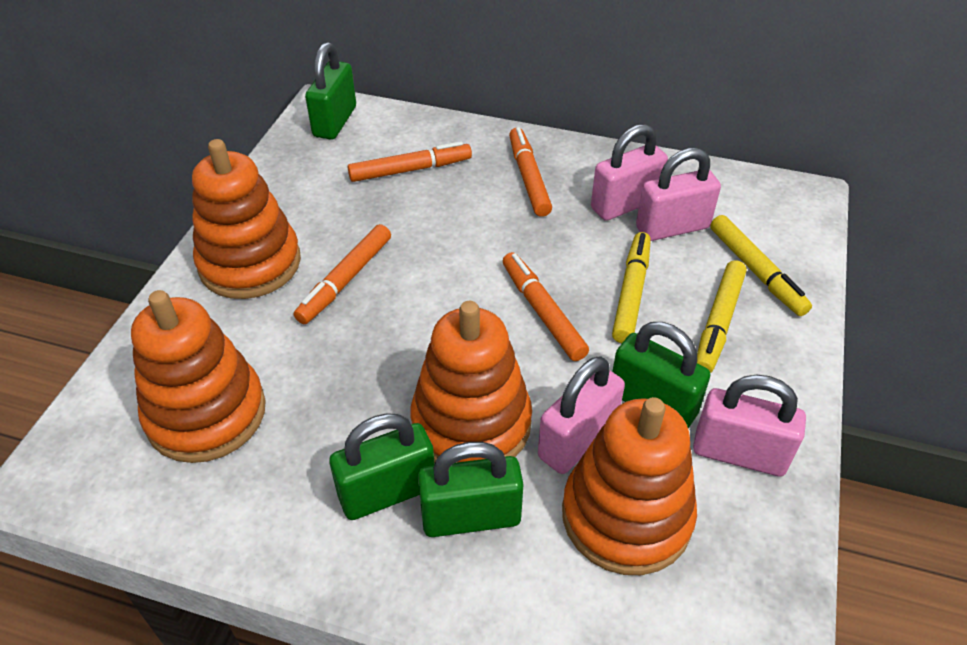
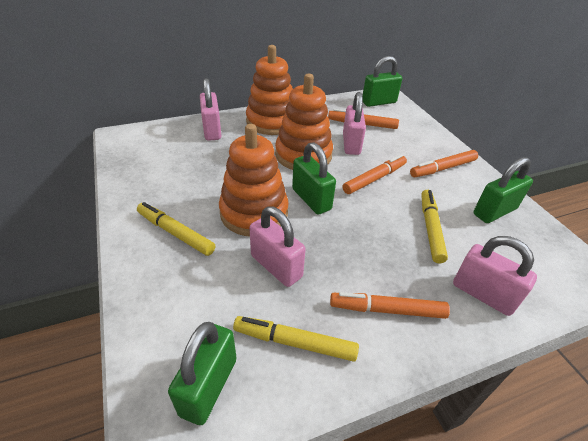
orange stacking toy: [131,290,266,463] [192,139,301,299] [410,301,532,463] [562,397,697,575] = 4 -> [219,124,289,236] [246,45,293,135] [275,74,333,170] = 3

